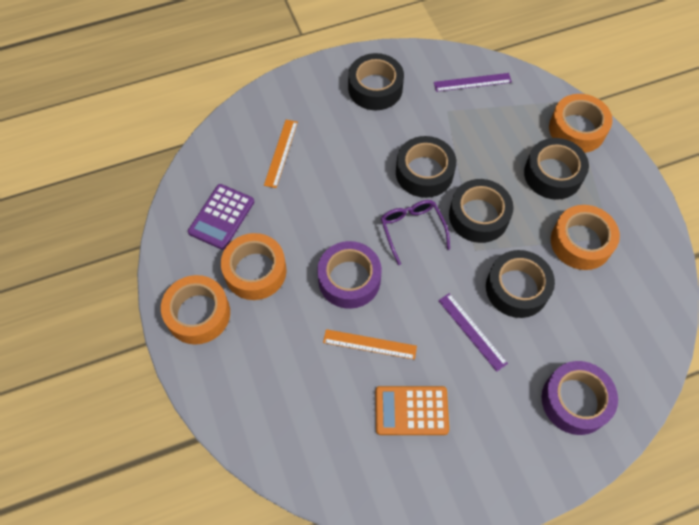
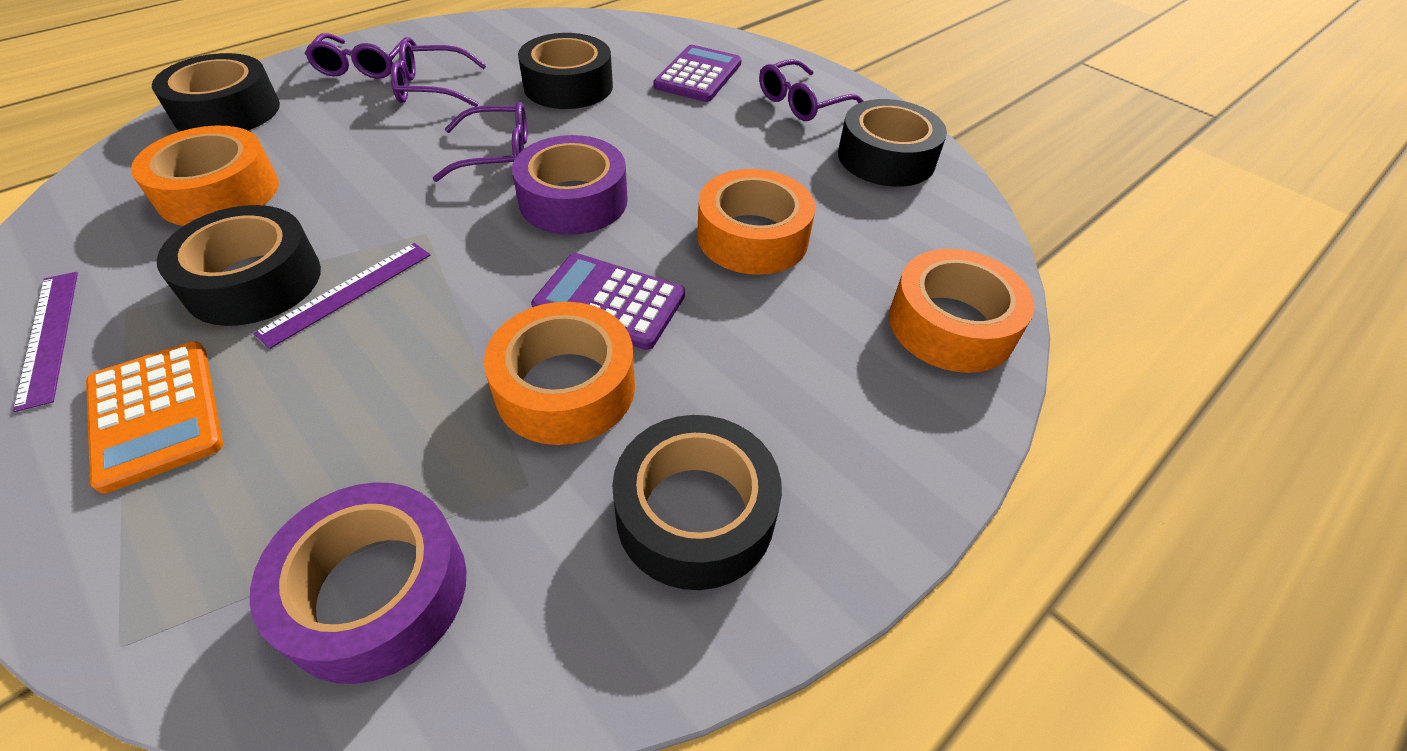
orange ruler: [264,120,298,188] [323,329,417,360] = 2 -> none = 0
purple calculator: [188,184,254,250] = 1 -> [531,253,685,350] [653,45,742,102] = 2
purple glasses: [381,200,450,265] = 1 -> [305,33,417,79] [391,41,487,107] [433,102,527,182] [759,59,864,121] = 4

